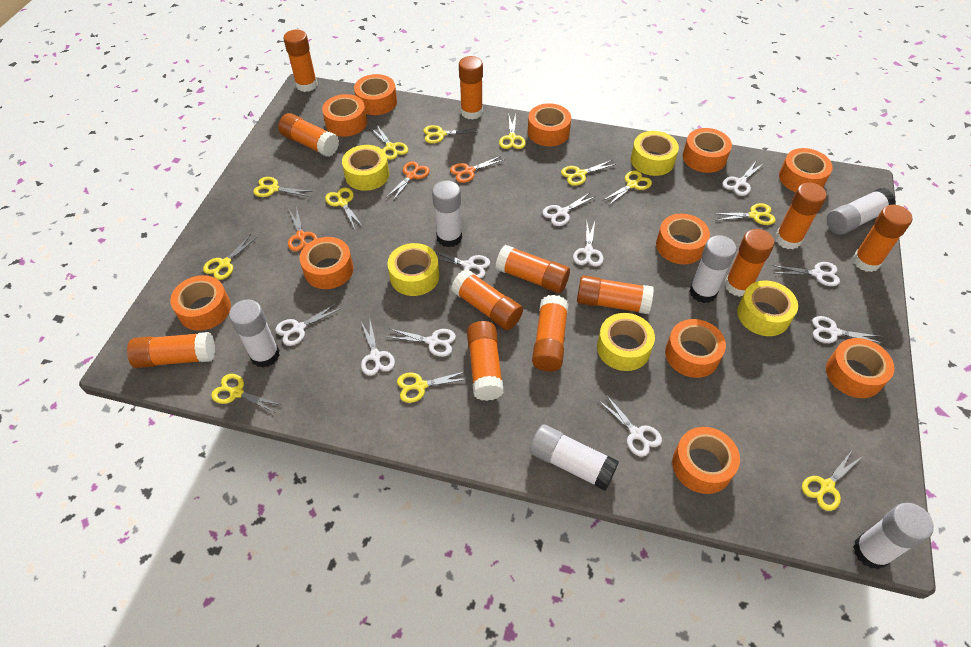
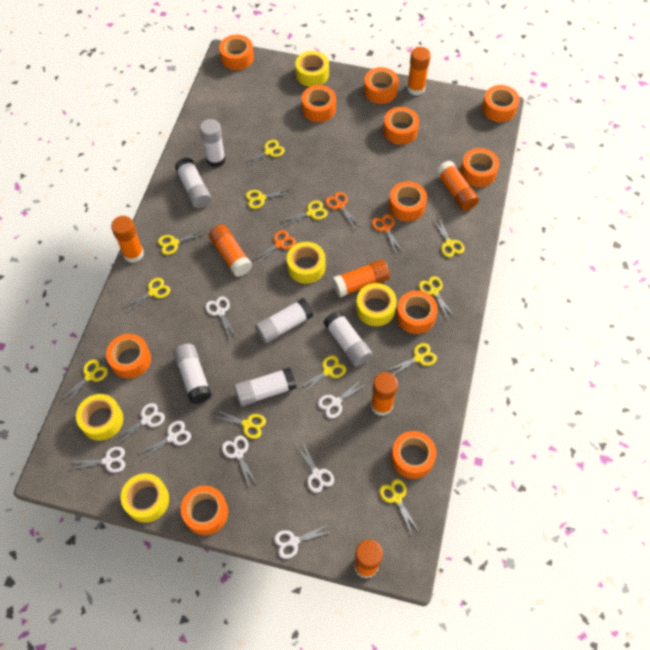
orange glue stick: [127,332,215,368] [278,113,339,157] [283,30,317,92] [451,269,523,330] [459,56,483,120] [467,321,504,401] [495,245,570,293] [532,295,569,372] [577,275,654,314] [725,229,774,297] [775,182,827,249] [853,205,912,272] = 12 -> [111,216,144,263] [209,225,252,277] [332,260,390,297] [354,539,383,579] [371,372,398,416] [407,47,431,96] [436,161,479,211] = 7
white scissors: [275,303,342,346] [361,321,395,376] [388,329,456,357] [434,251,490,279] [542,192,596,226] [573,221,604,267] [598,395,662,457] [722,160,764,196] [773,262,840,286] [812,316,884,344] = 10 -> [69,447,125,473] [112,403,165,444] [138,421,191,461] [205,296,237,339] [222,436,256,487] [274,525,333,559] [296,442,334,493] [318,379,367,419] = 8

